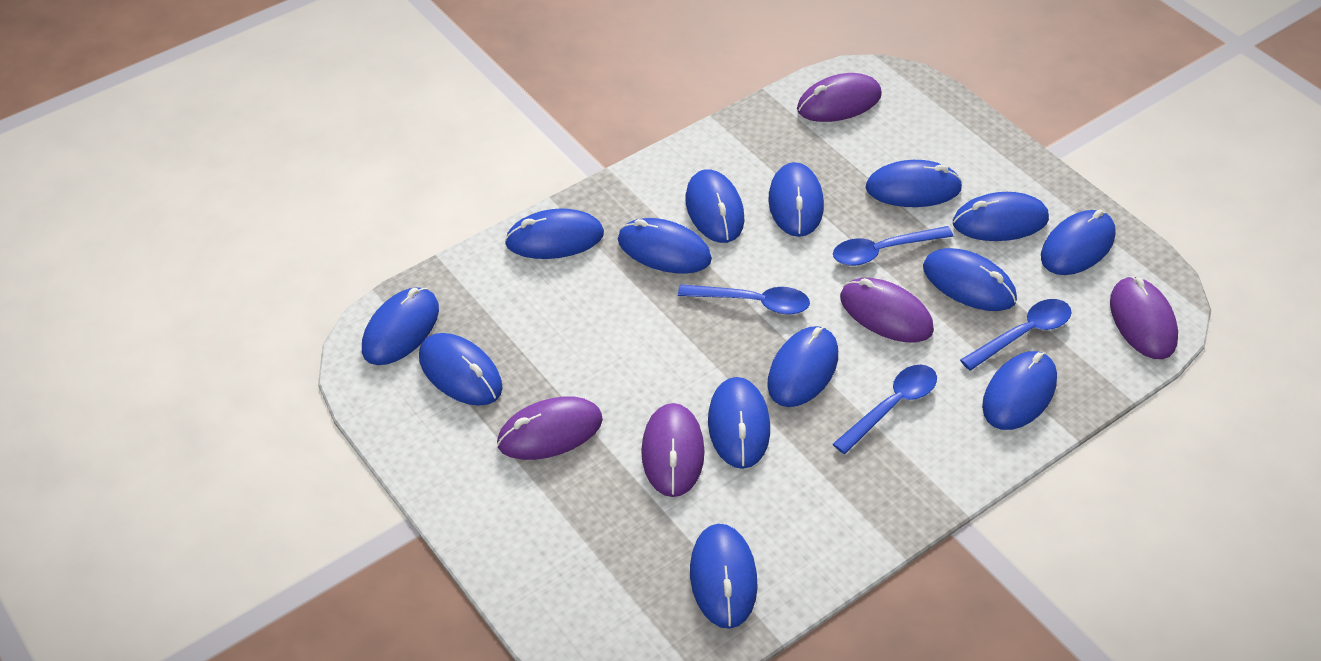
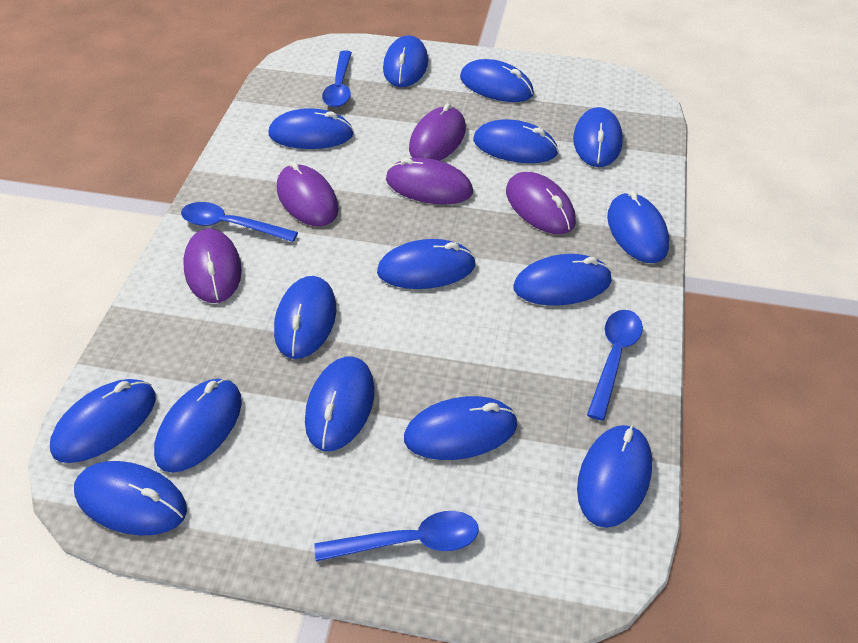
blue mouse: [362,287,439,365] [419,333,502,406] [505,208,604,259] [618,218,712,274] [685,169,744,243] [690,524,758,629] [708,377,770,469] [767,326,838,407] [768,162,824,237] [866,160,963,207] [923,248,1017,311] [953,192,1049,241] [982,351,1057,430] [1041,209,1116,275] = 14 -> [50,379,156,463] [74,461,187,536] [154,379,242,473] [268,108,354,149] [274,276,336,359] [305,357,374,451] [377,239,476,289] [383,35,428,87] [404,396,518,460] [460,59,534,102] [473,119,558,163] [513,254,612,306] [573,107,623,167] [577,425,652,528] [607,191,669,263] = 15

